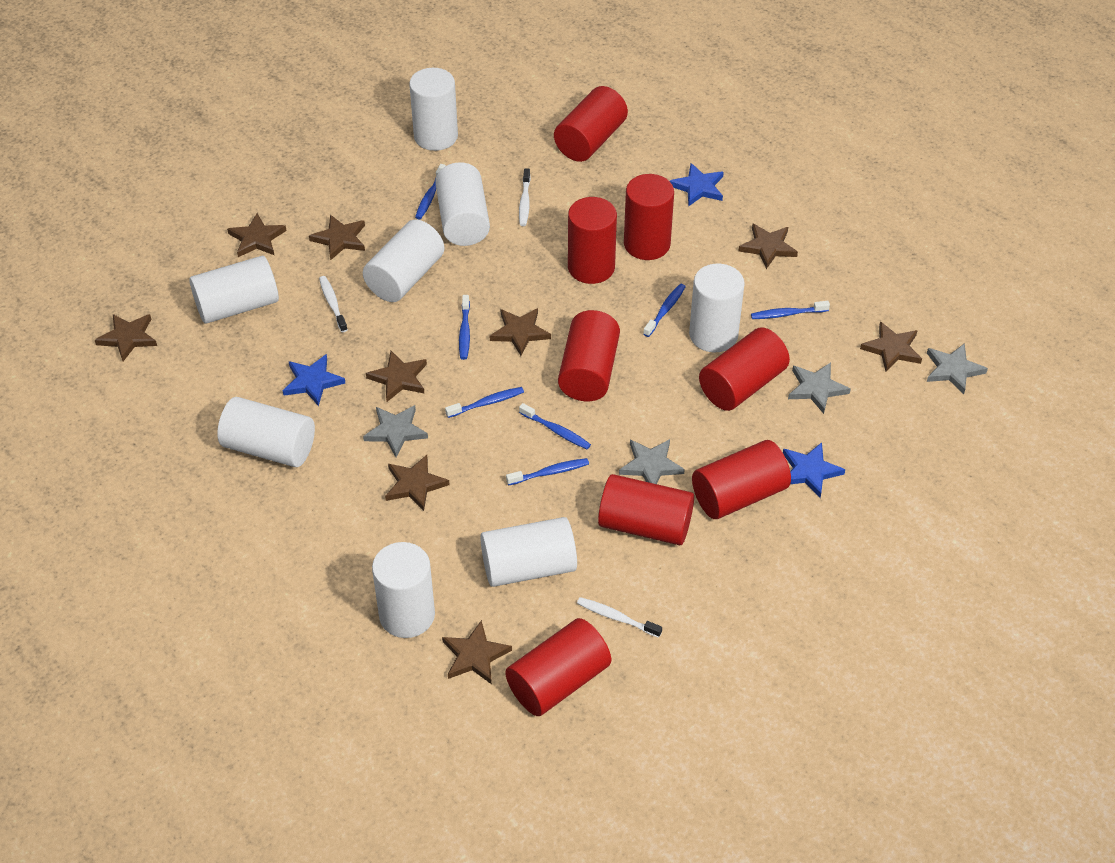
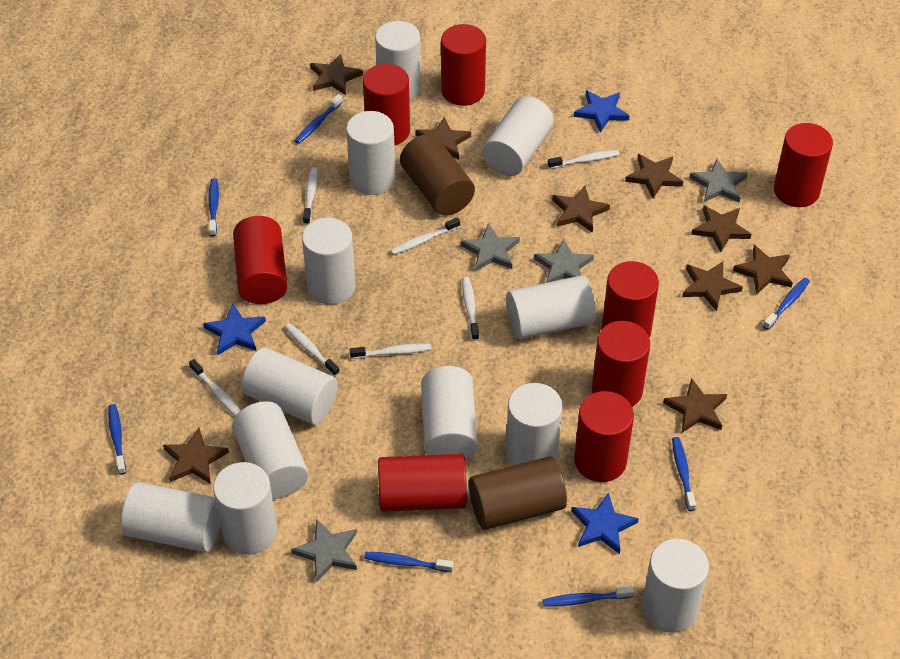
brown cylinder: none = 0 -> [400,134,475,216] [469,456,567,530] = 2
white cylinder: [189,256,279,324] [217,397,315,467] [363,219,445,302] [372,542,435,638] [409,68,458,151] [435,162,490,246] [480,517,577,587] [689,264,745,352] = 8 -> [121,482,220,552] [213,462,277,555] [232,401,309,499] [242,347,338,425] [302,218,356,305] [346,111,396,195] [375,21,421,100] [421,366,478,460] [482,96,554,176] [506,275,596,339] [506,383,563,466] [642,539,709,633] = 12
white toothbrush: [319,276,348,332] [519,169,531,226] [577,597,662,638] = 3 -> [189,359,241,416] [285,323,340,376] [303,167,318,225] [350,343,431,359] [390,217,460,255] [462,277,479,341] [548,150,620,169] = 7

